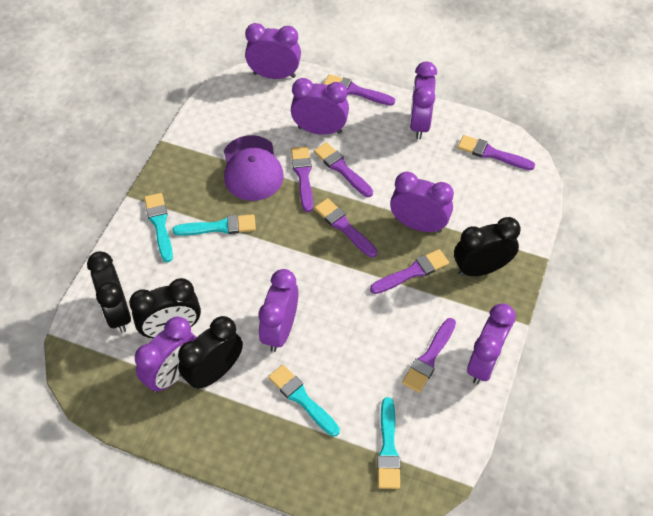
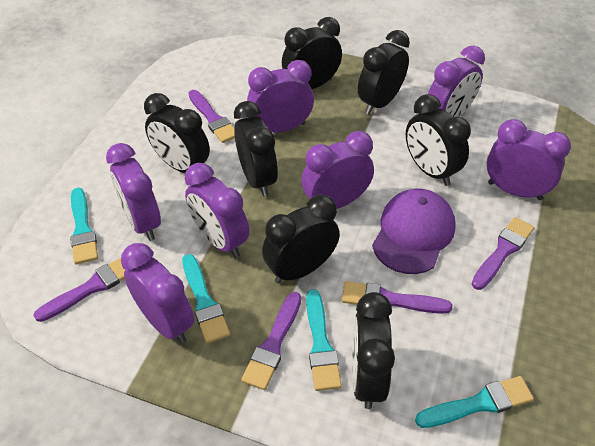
black clock: [87,251,131,333] [129,278,201,338] [178,316,243,390] [454,217,521,276] = 4 -> [144,93,210,173] [234,101,278,197] [262,194,340,284] [282,17,342,89] [352,292,395,409] [358,30,410,114] [406,94,471,186] = 7
purple brush: [291,146,313,212] [314,142,373,197] [314,198,377,257] [324,74,395,106] [370,249,449,294] [402,318,456,393] [458,135,535,170] = 7 -> [33,258,126,322] [188,90,235,143] [241,292,301,390] [342,281,452,314] [472,217,534,290] = 5

